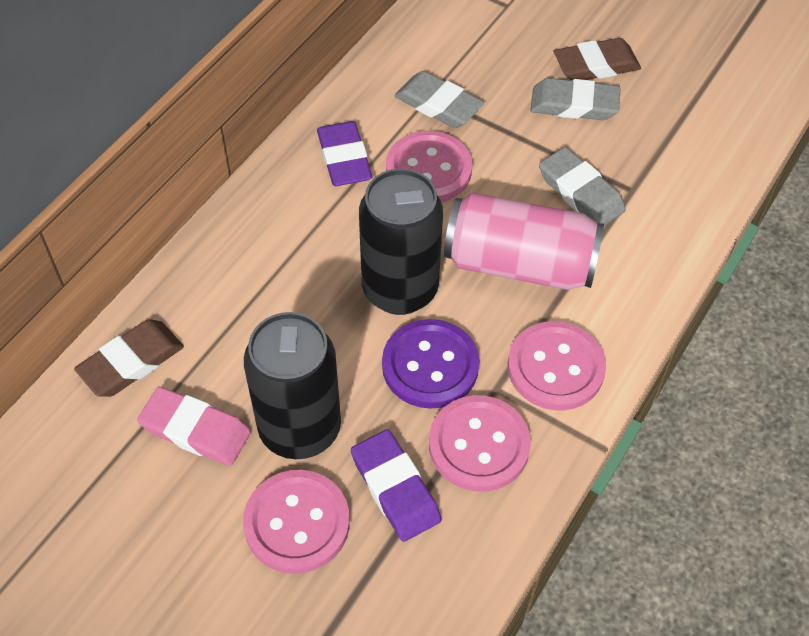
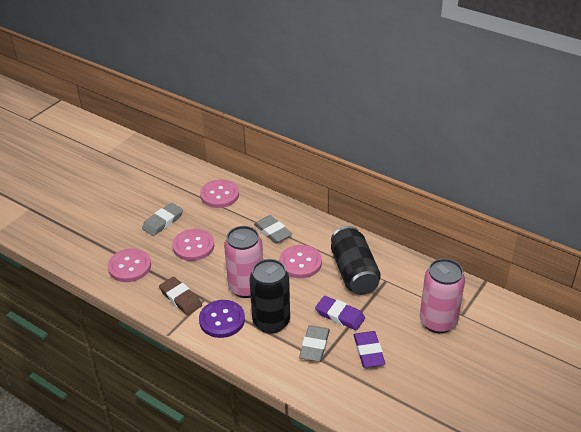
brown eraser: [74,319,184,397] [554,38,641,80] = 2 -> [159,277,202,315] = 1
pink can: [444,192,604,290] = 1 -> [224,226,263,298] [420,258,465,333] = 2
pink eraser: [137,387,251,466] = 1 -> none = 0

